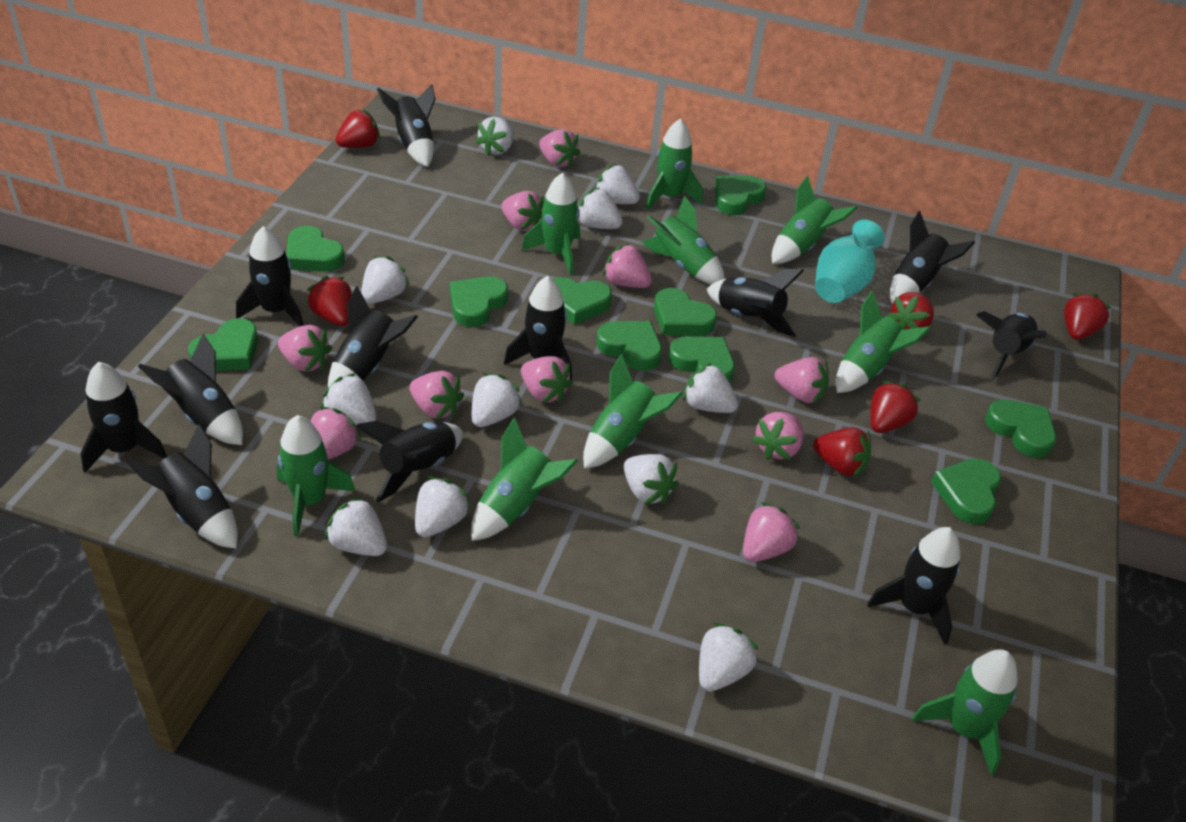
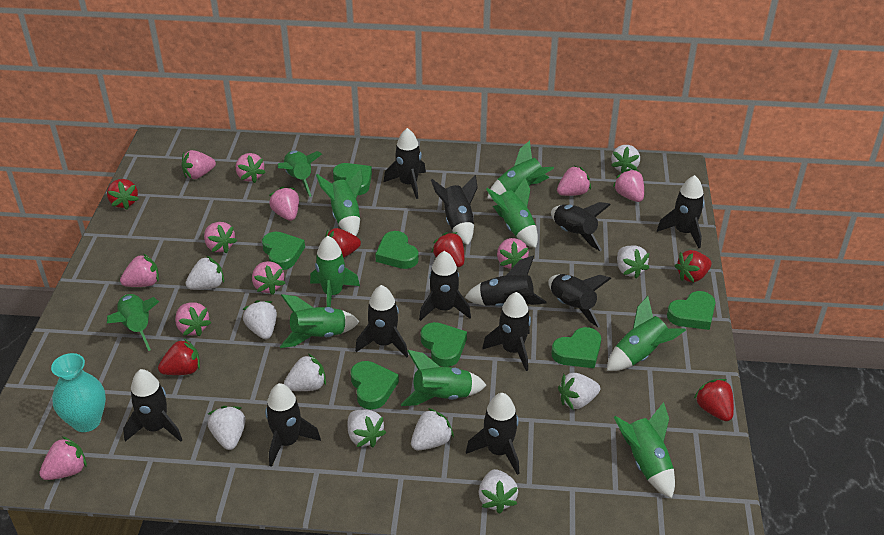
green heart: [188,318,258,371] [286,226,345,272] [450,276,508,327] [553,277,612,325] [597,321,662,371] [654,288,717,336] [668,336,735,383] [715,176,766,215] [931,458,1001,524] [985,399,1056,458] = 10 -> [262,232,305,270] [333,163,372,195] [351,361,399,410] [375,231,419,269] [421,322,467,367] [551,327,601,368] [667,291,715,330] = 7
green rocket: [277,415,355,536] [471,417,578,541] [522,173,580,276] [583,354,683,469] [642,195,725,285] [646,118,703,210] [772,176,857,264] [836,291,931,393] [912,650,1018,775] = 9 -> [107,294,159,351] [277,151,322,197] [280,294,359,348] [310,236,360,307] [316,169,363,236] [401,350,486,406] [486,178,538,248] [487,140,554,200] [607,296,686,371] [614,402,675,498] = 10
pink strawberry: [278,325,332,372] [310,406,361,460] [409,371,464,419] [501,191,544,232] [521,356,573,403] [539,129,580,168] [603,243,652,288] [743,502,800,562] [752,412,803,460] [774,357,829,403] = 10 -> [39,436,87,480] [120,253,159,287] [175,302,211,337] [181,150,216,179] [204,222,237,253] [236,153,266,183] [252,261,286,295] [269,187,299,221] [497,238,529,269] [557,165,591,196] [613,169,644,202] = 11
white strawberry: [321,373,376,425] [325,496,387,556] [361,256,410,304] [415,476,471,537] [472,373,522,427] [475,117,514,156] [578,188,623,229] [595,164,640,204] [624,454,679,505] [683,363,738,413] [699,622,759,691] = 11 -> [185,256,224,290] [208,406,246,450] [243,300,277,339] [284,354,326,391] [347,410,386,447] [411,408,454,451] [478,469,518,514] [558,373,600,410] [611,145,640,173] [617,245,649,279] = 10

